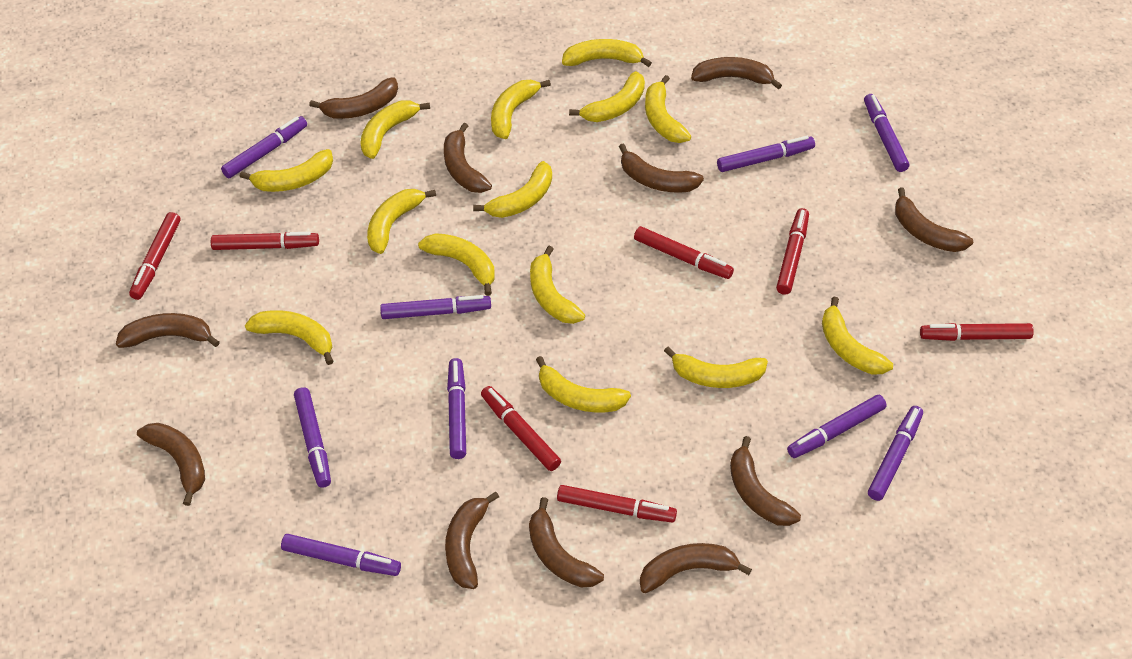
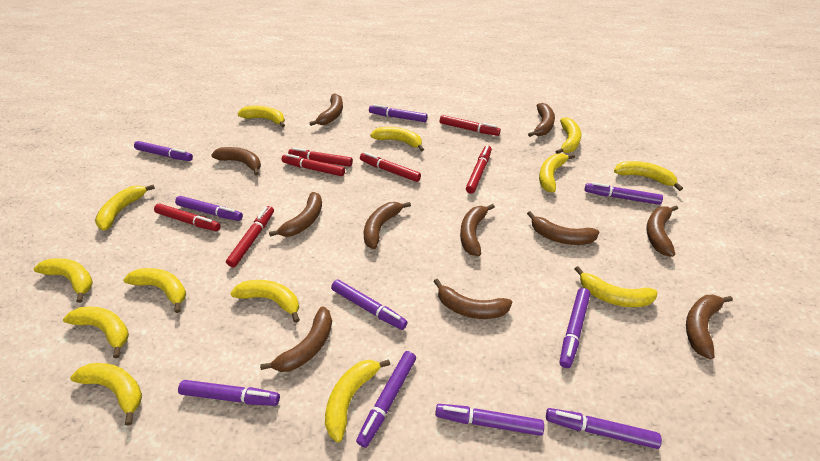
purple marker: [221,116,307,178] [281,534,401,576] [294,387,331,488] [380,295,491,319] [447,358,466,459] [717,136,815,172] [787,395,887,458] [864,94,909,172] [868,406,923,501] = 9 -> [134,141,193,161] [175,196,243,221] [178,380,280,406] [331,280,407,330] [356,351,416,448] [369,104,428,122] [435,404,544,436] [546,408,662,449] [559,288,590,368] [584,182,663,205] = 10
yellow banana: [240,149,333,192] [245,310,334,365] [360,101,430,159] [367,189,436,254] [418,233,495,296] [473,161,552,218] [491,80,551,139] [530,246,585,324] [536,356,631,412] [562,39,652,67] [569,71,645,122] [645,75,691,143] [664,347,768,388] [822,297,893,374] = 14 -> [34,258,93,303] [63,306,129,358] [70,363,142,425] [95,185,155,231] [123,268,186,313] [230,280,300,323] [237,105,285,128] [325,359,390,442] [370,127,424,152] [539,153,575,193] [555,117,582,154] [575,266,658,307] [614,161,683,191] = 13

